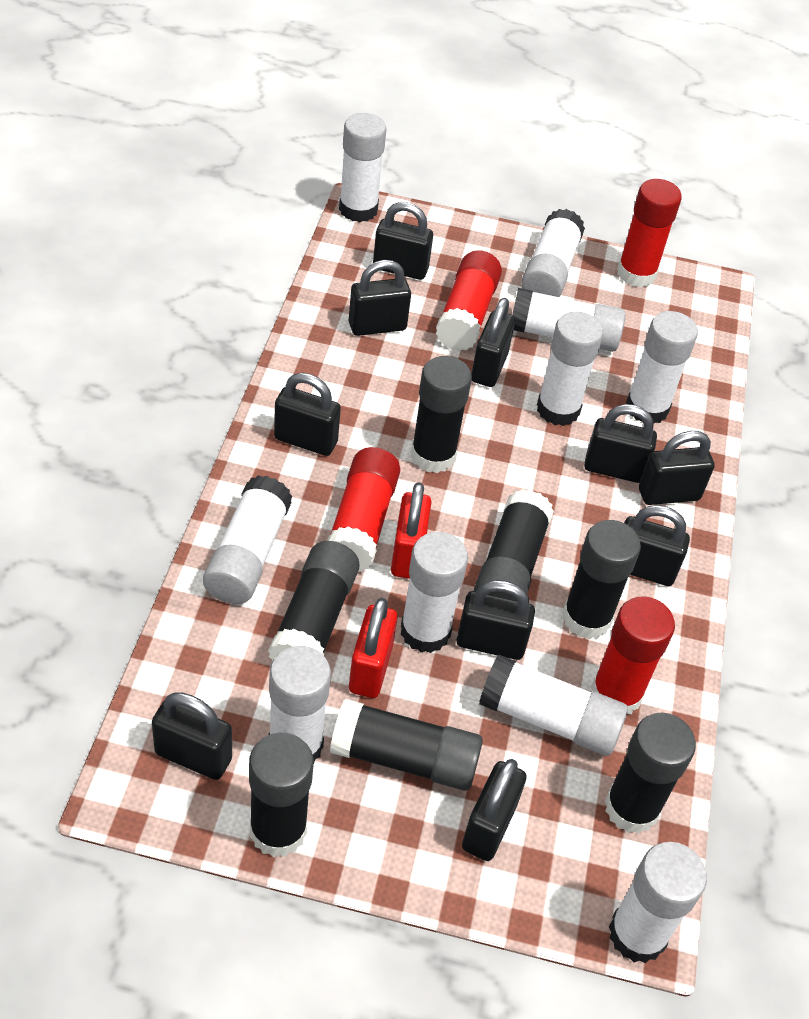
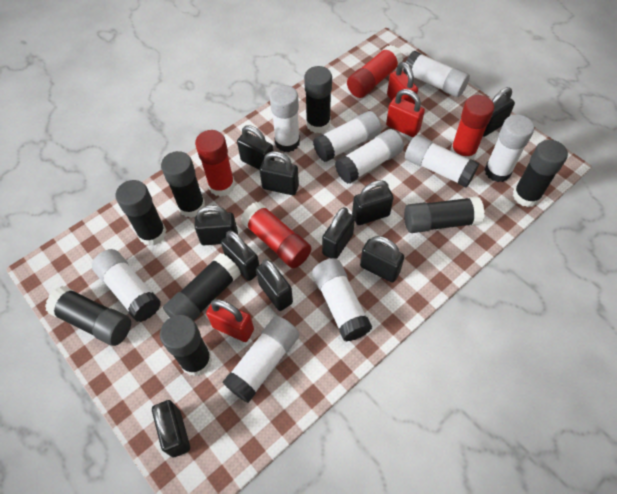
black glue stick: [249,733,313,857] [268,541,360,660] [330,699,483,791] [411,356,472,473] [474,489,554,601] [562,520,641,639] [605,713,696,834] = 7 -> [45,286,131,346] [116,180,166,246] [160,315,212,376] [161,151,205,218] [163,253,241,321] [304,66,332,133] [404,196,485,233] [513,140,568,207] = 8
red padlock: [349,598,398,698] [391,482,432,579] = 2 -> [206,299,254,342] [386,89,425,137] [387,62,418,104] = 3
white glue stick: [203,476,293,604] [269,646,331,764] [339,113,386,222] [401,532,468,653] [479,654,628,756] [512,288,626,352] [521,209,585,297] [537,312,603,426] [609,842,707,963] [626,311,698,423] = 10 -> [92,249,161,322] [223,316,299,403] [270,85,300,152] [312,258,372,341] [313,111,382,162] [335,129,404,184] [404,51,470,97] [405,135,479,188] [485,114,534,182] = 9

